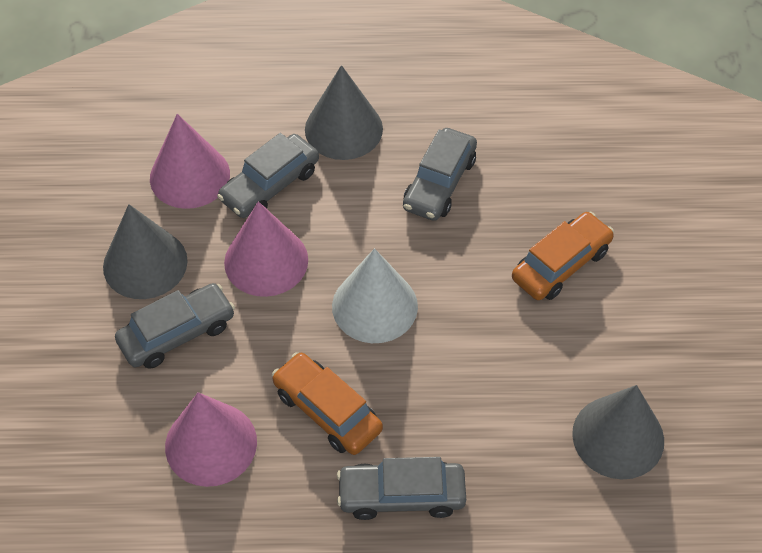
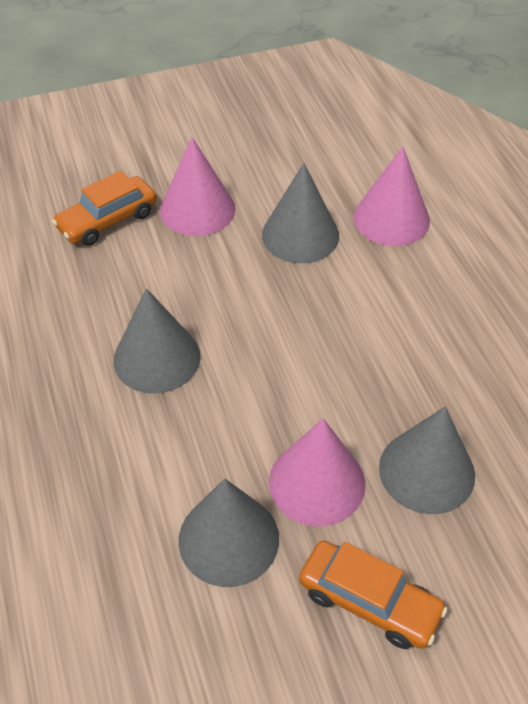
grey car: [115,283,235,369] [217,133,319,218] [337,457,466,520] [403,128,477,221] = 4 -> none = 0
grey cone: [103,204,188,299] [305,65,383,160] [572,385,664,479] = 3 -> [114,288,201,394] [179,478,279,587] [262,163,339,263] [379,406,475,514] = 4
white cone: [332,248,418,343] = 1 -> none = 0

